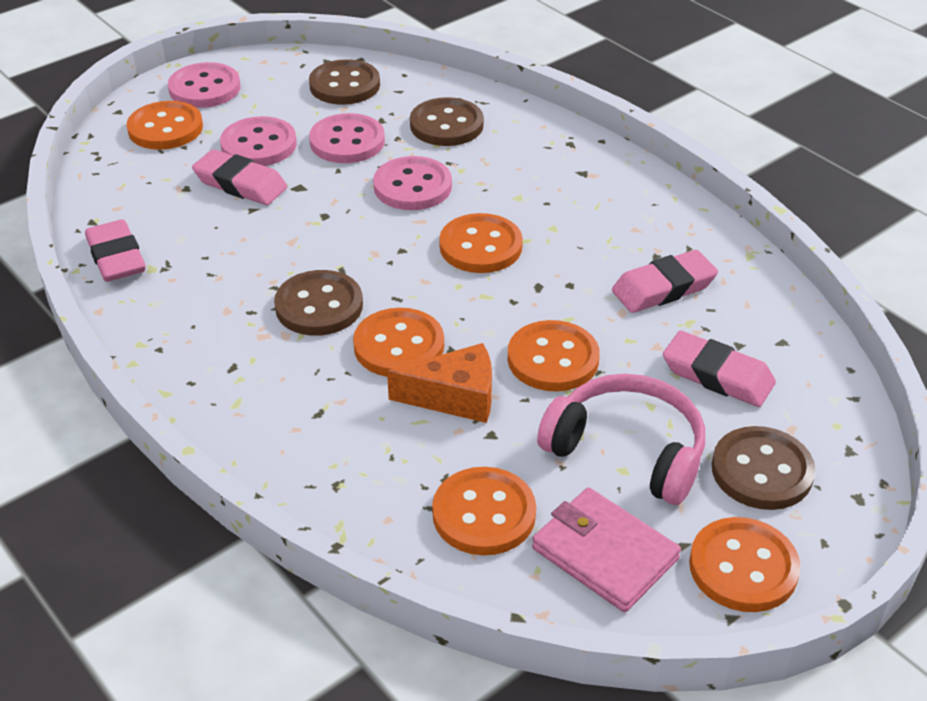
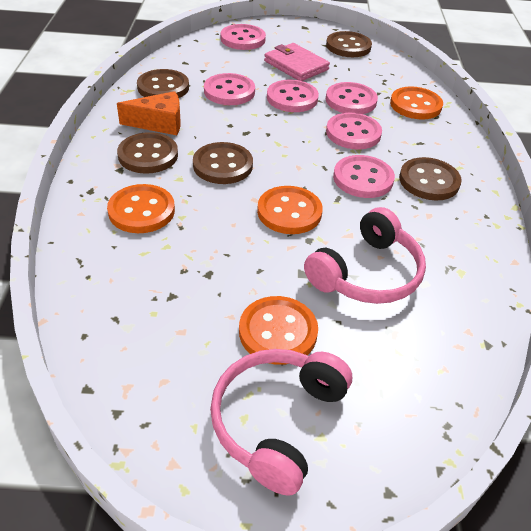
brown button: [274,270,363,336] [309,59,380,105] [410,97,484,146] [712,426,815,510] = 4 -> [117,132,178,174] [137,69,189,98] [193,142,253,184] [326,31,372,57] [399,157,462,200] = 5
orange button: [127,101,203,150] [353,308,444,377] [432,467,536,555] [439,213,523,273] [508,320,600,391] [689,517,800,612] = 6 -> [107,184,175,233] [239,296,318,365] [257,186,323,234] [390,86,443,120] = 4
pink button: [168,62,240,108] [220,116,297,166] [309,113,385,163] [373,156,452,210] = 4 -> [204,73,255,105] [220,24,266,50] [267,80,319,112] [326,82,378,114] [326,113,382,150] [333,155,395,198] = 6
pink eraser: [85,219,146,282] [192,149,287,205] [612,250,718,313] [663,331,776,407] = 4 -> none = 0
pink headphones: [537,374,705,505] = 1 -> [210,349,352,496] [304,207,426,304] = 2

